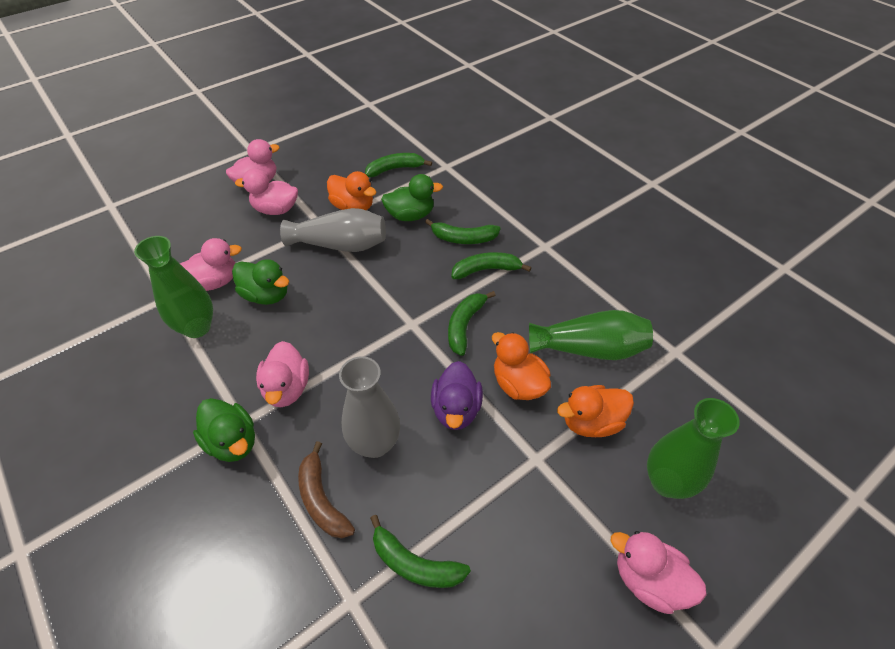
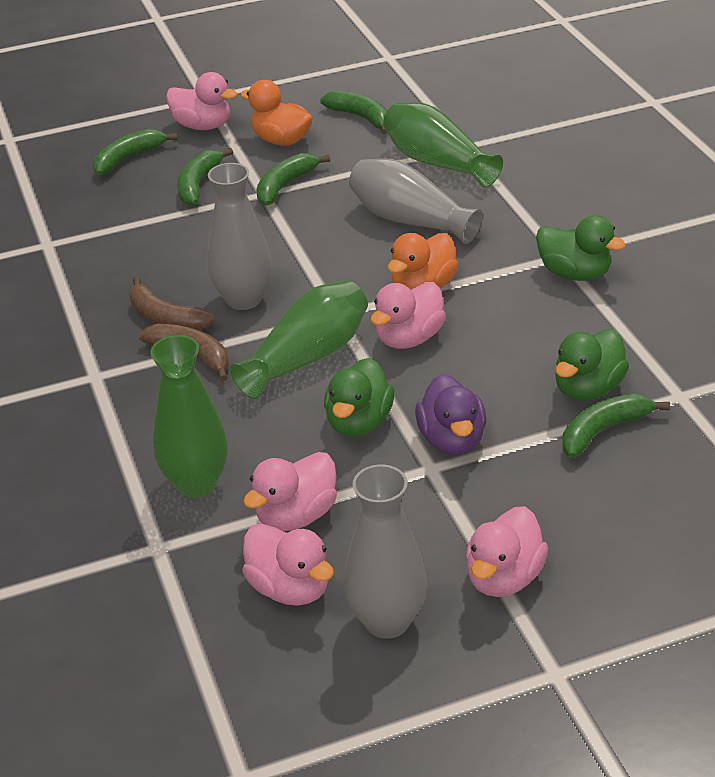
brown banana: [298,441,355,538] = 1 -> [130,277,215,330] [139,324,229,381] = 2
grey vase: [280,208,386,252] [339,356,400,458] = 2 -> [208,163,272,310] [344,464,427,639] [349,158,483,244] = 3
orange duck: [327,171,376,210] [492,332,551,400] [557,385,634,437] = 3 -> [240,80,312,146] [388,233,458,290] = 2

